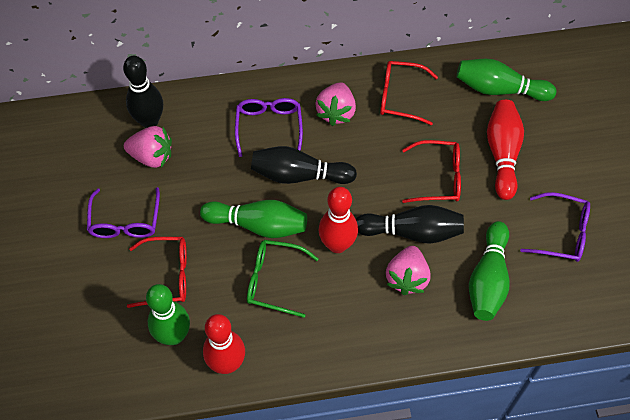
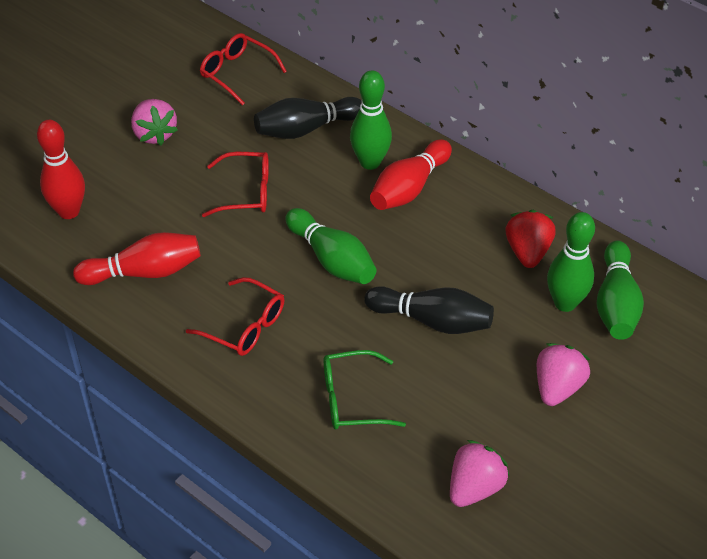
black bowling pin: [123,56,163,128] [251,146,357,184] [356,205,464,244] = 3 -> [254,97,362,139] [364,286,494,334] = 2
purple glasses: [87,187,160,238] [235,98,303,157] [520,192,590,262] = 3 -> none = 0
red strawberry: none = 0 -> [506,210,556,268] = 1

